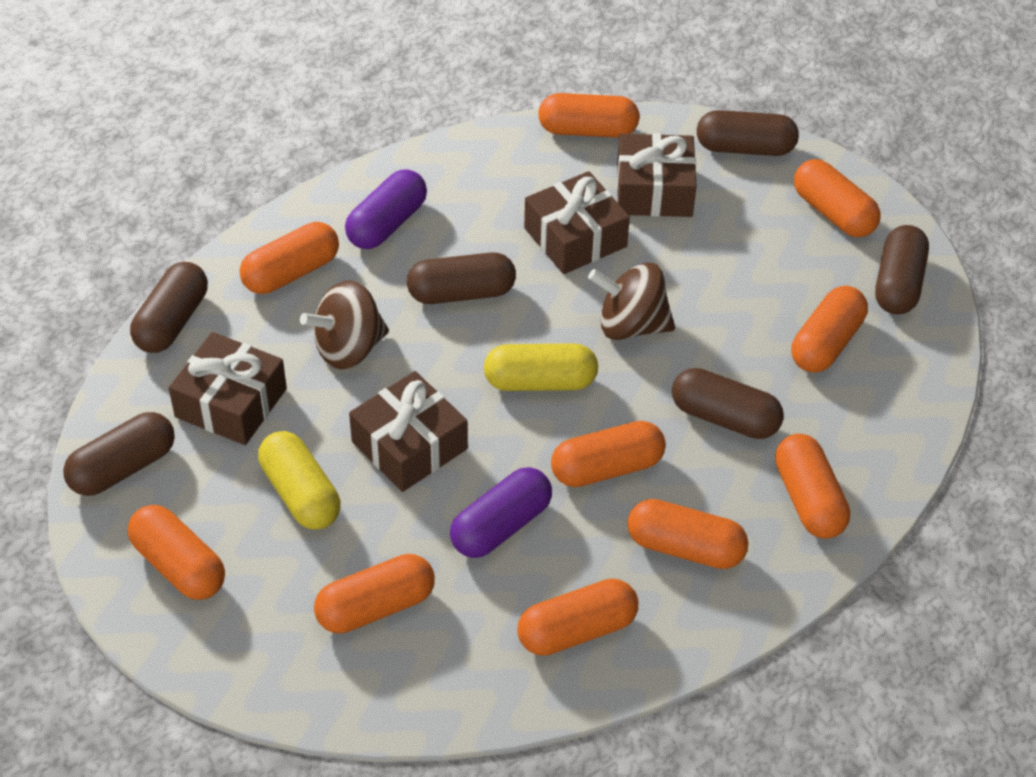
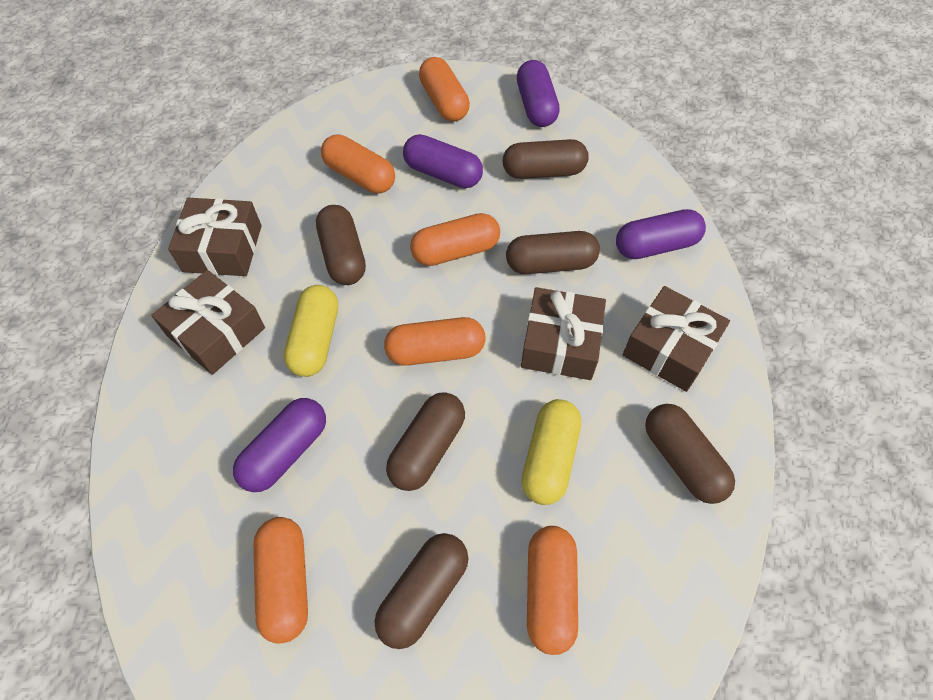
brown spinning top: [300,280,389,369] [588,263,675,340] = 2 -> none = 0
orange capsule: [128,505,225,600] [240,222,339,294] [314,554,435,634] [517,578,638,656] [538,93,640,138] [551,421,666,487] [627,499,748,569] [775,434,850,539] [791,286,868,373] [794,159,881,237] = 10 -> [253,517,308,644] [321,134,395,193] [384,317,485,366] [410,213,500,266] [419,57,470,122] [527,526,578,655] = 6
purple capsule: [345,169,427,249] [450,467,552,558] = 2 -> [233,398,326,492] [403,134,483,188] [517,60,560,127] [616,209,706,259] = 4

